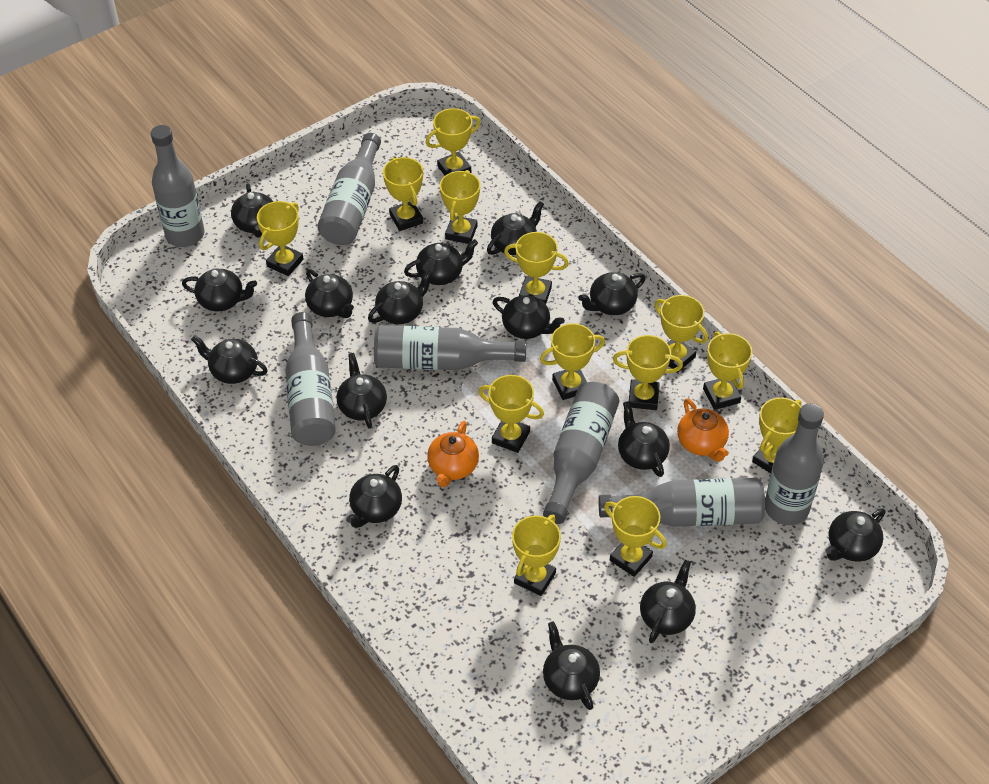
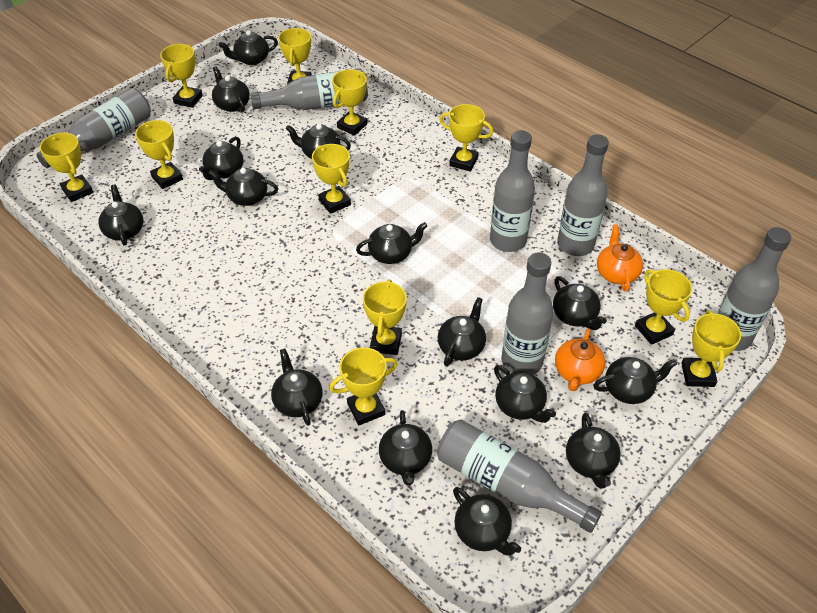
yellow trophy: [257,201,303,276] [383,157,423,231] [426,108,480,175] [440,170,480,244] [479,375,544,453] [504,232,569,304] [512,515,561,596] [540,323,605,400] [604,496,667,577] [613,335,683,410] [655,295,708,373] [703,332,752,410] [752,397,802,473] = 13 -> [40,133,93,202] [135,120,183,189] [160,44,203,108] [278,28,312,85] [312,144,351,214] [330,347,397,425] [332,69,367,136] [363,279,407,355] [440,104,493,172] [635,269,692,345] [681,311,741,387] = 11

